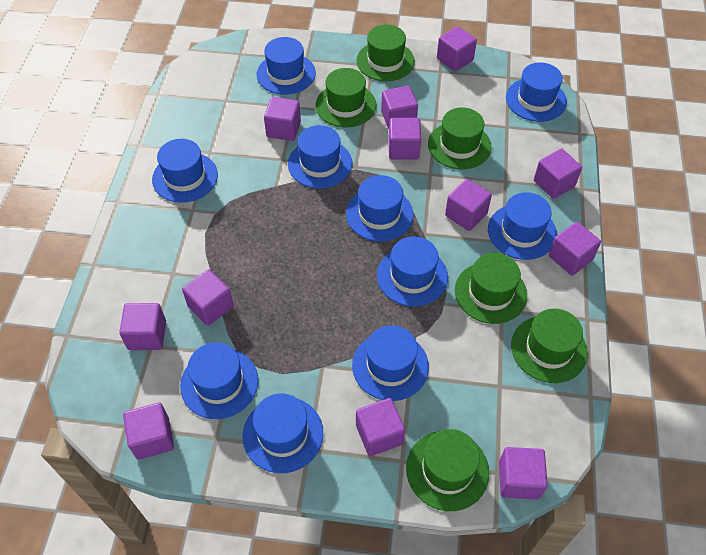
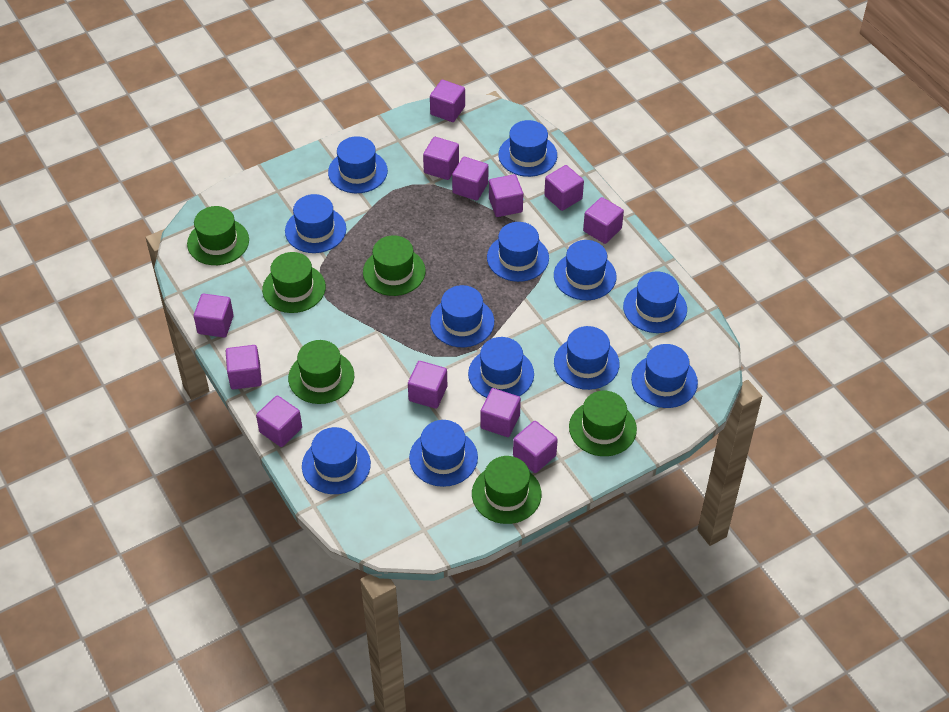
blue hat: [152,139,218,203] [180,342,258,419] [243,393,323,473] [257,37,316,95] [288,125,352,188] [346,175,413,241] [352,325,429,401] [377,236,448,307] [488,192,557,260] [506,62,567,122] = 10 -> [285,194,346,253] [302,427,371,494] [328,136,388,193] [409,420,478,487] [430,285,494,347] [468,337,534,398] [487,222,549,282] [498,120,557,177] [554,240,616,300] [554,326,619,390] [623,271,687,333] [631,344,698,408] = 12

